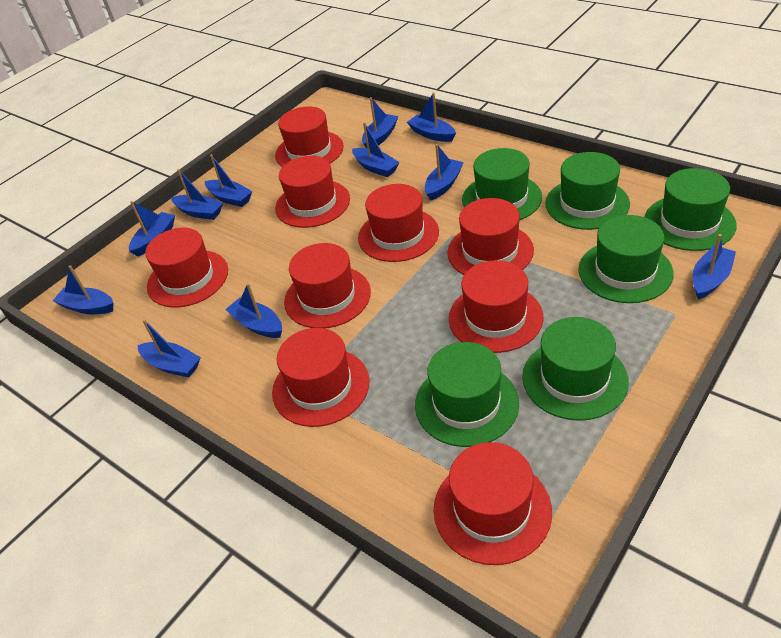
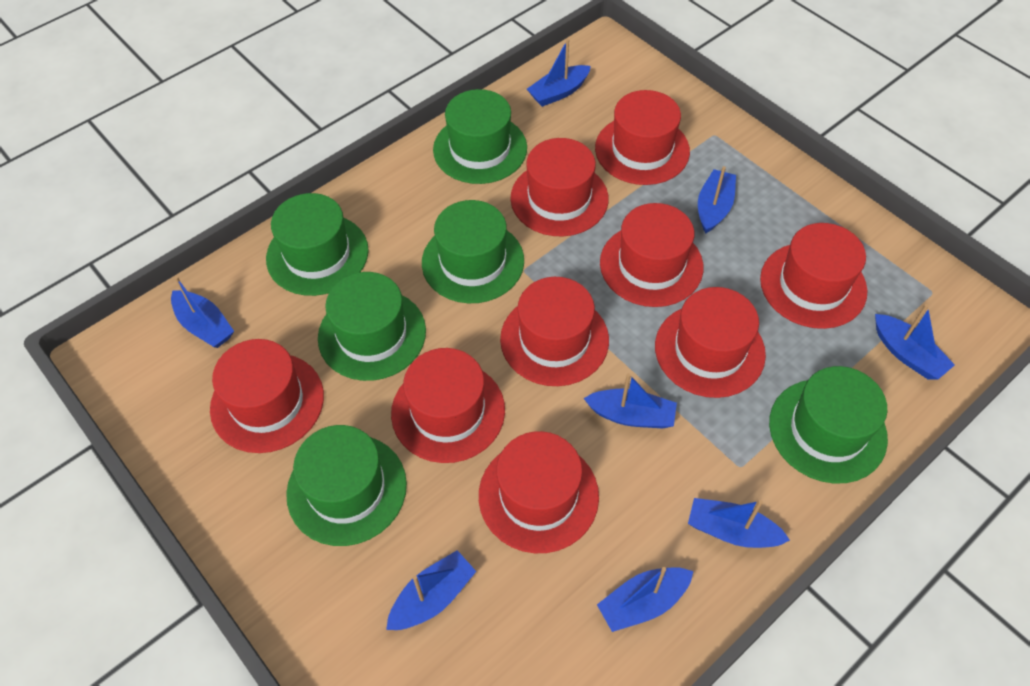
blue boat: [53,265,113,314] [129,201,175,257] [137,319,201,378] [171,169,223,220] [205,154,252,207] [225,283,282,338] [352,122,400,177] [362,97,399,148] [407,93,456,142] [425,144,464,201] [693,234,736,299] = 11 -> [171,276,234,348] [386,550,476,630] [527,39,591,107] [584,373,677,428] [597,567,693,632] [688,498,790,548] [698,166,736,234] [875,304,955,379] = 8

